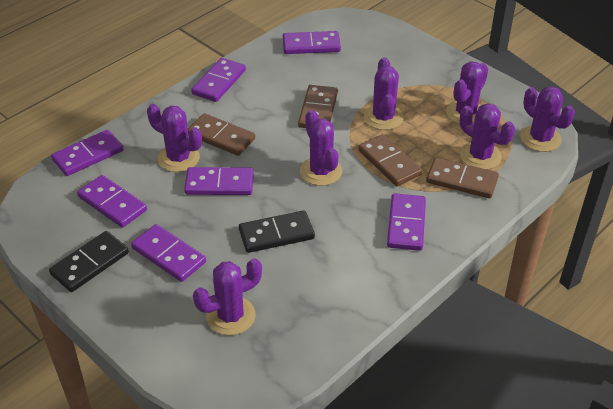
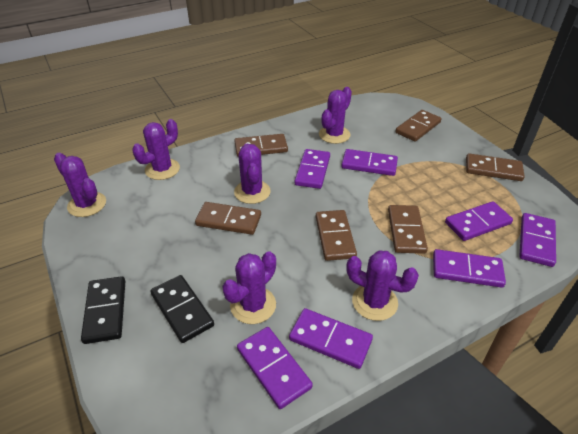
brown domino: [188,113,255,156] [298,85,338,128] [358,134,422,186] [426,157,499,198] = 4 -> [195,202,261,235] [234,134,288,157] [316,210,357,261] [388,205,428,254] [395,110,441,142] [466,153,525,181] = 6
purple cactus: [147,104,202,172] [193,258,262,335] [300,110,342,186] [364,57,404,130] [446,61,488,124] [460,103,515,170] [520,86,575,152] = 7 -> [54,153,106,217] [132,119,180,180] [222,251,276,324] [234,144,271,204] [319,87,352,144] [346,251,419,321] = 6

